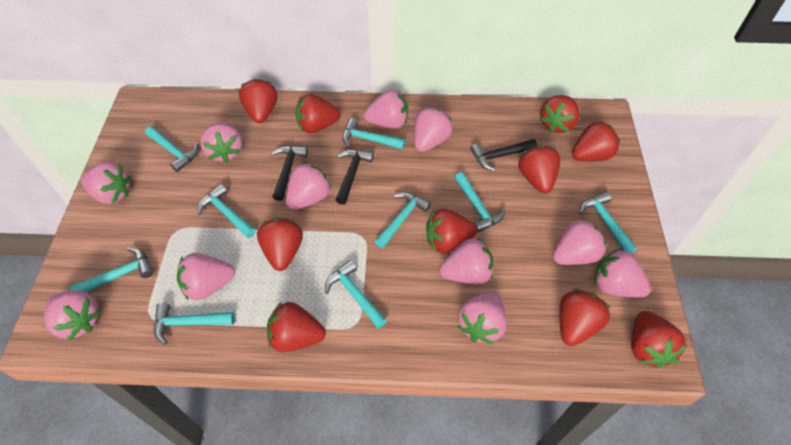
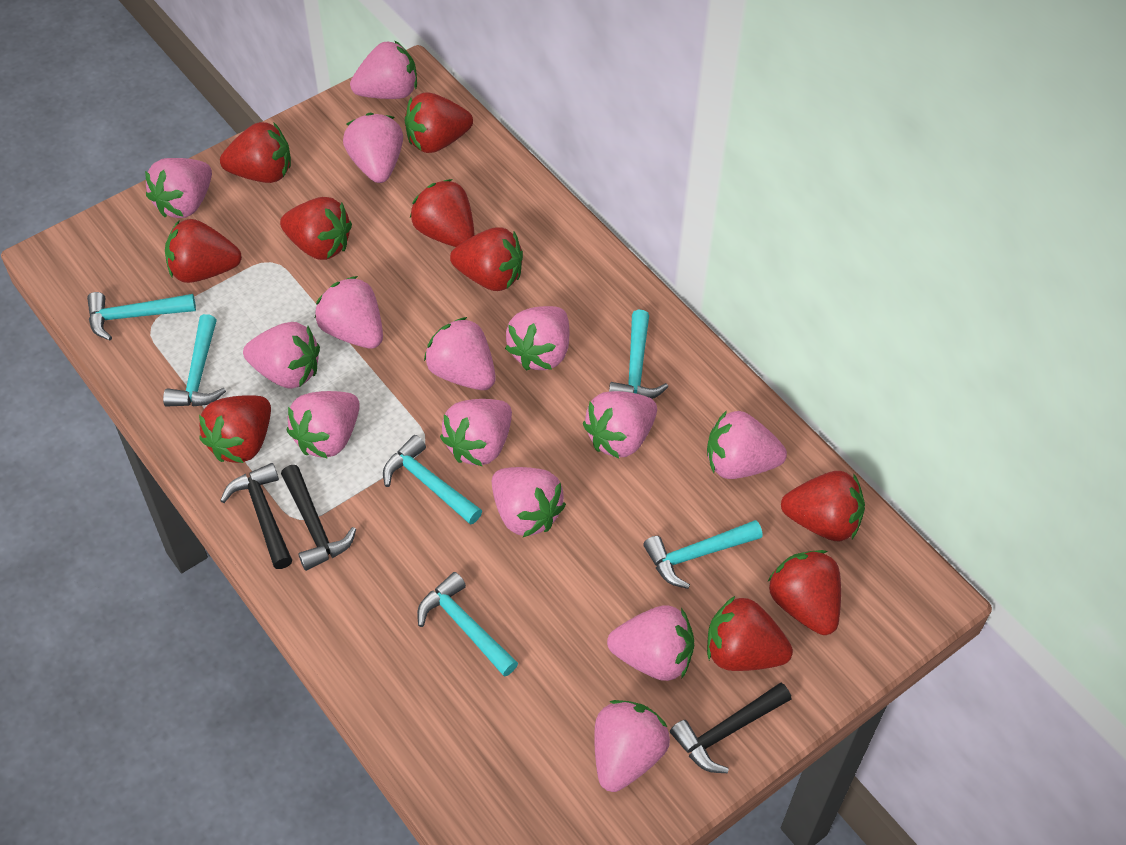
pink strawberry: [44,291,101,341] [81,162,131,204] [177,253,235,300] [200,122,242,163] [286,162,332,210] [364,90,408,128] [414,107,453,152] [439,238,494,284] [457,291,507,344] [553,218,606,265] [595,248,651,298] = 11 -> [145,158,212,218] [243,322,320,389] [287,391,360,459] [315,276,383,349] [343,113,403,183] [350,40,417,99] [424,317,496,390] [440,399,512,467] [492,467,566,537] [505,306,569,371] [583,391,657,459] [594,700,670,792] [607,606,694,681] [707,410,787,479] = 14
turquoise hammer: [70,248,153,292] [145,126,198,172] [154,303,235,345] [198,184,256,238] [325,260,387,328] [342,118,405,150] [375,192,431,248] [454,172,505,233] [580,191,637,253] = 9 -> [87,292,196,341] [163,314,226,406] [383,435,482,525] [417,572,518,677] [609,310,668,399] [643,520,763,589] = 6

